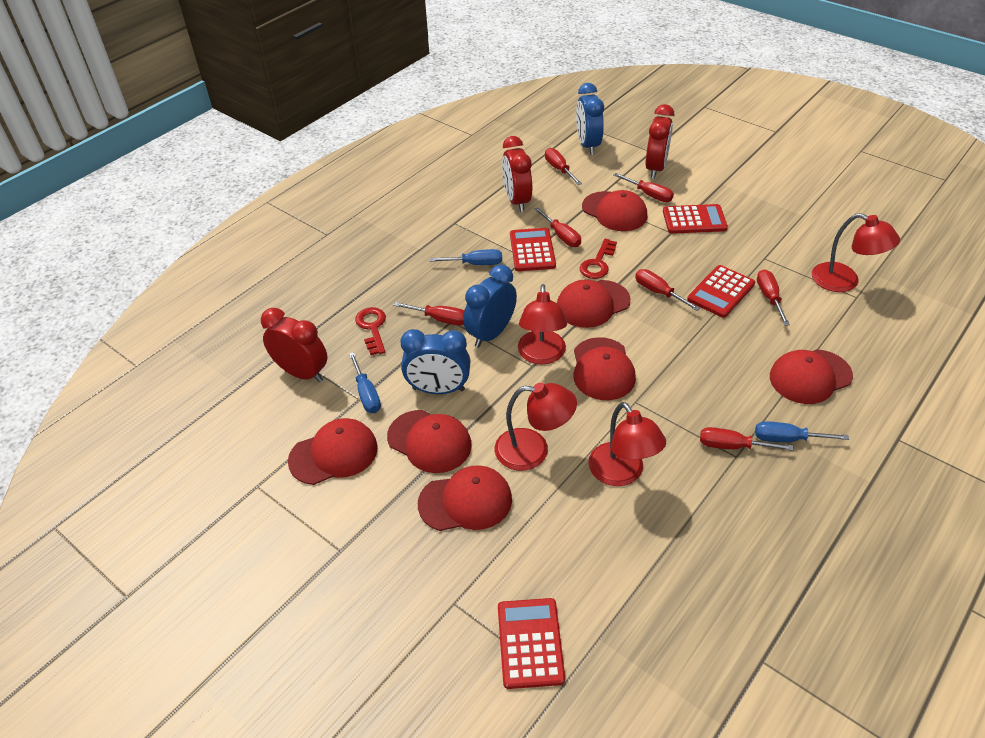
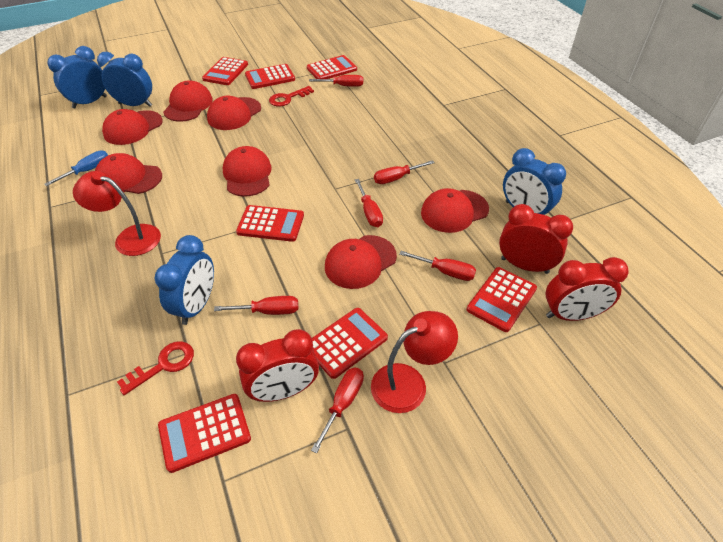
blue clock: [400,329,471,394] [463,264,517,348] [576,83,604,155] = 3 -> [47,46,107,108] [97,52,152,107] [155,235,214,325] [503,148,566,215] = 4
blue screwdriver: [349,352,381,413] [429,249,502,265] [755,421,849,442] = 3 -> [44,150,108,186] = 1
red calculator: [498,598,565,689] [510,228,556,271] [663,204,728,234] [687,265,755,318] = 4 -> [158,394,251,473] [202,57,248,85] [236,205,304,242] [245,64,295,89] [307,55,357,79] [312,308,388,379] [467,267,537,332] = 7
red lamp: [495,383,577,471] [518,284,567,365] [588,402,666,486] [812,213,900,292] = 4 -> [73,171,161,256] [371,311,458,413] = 2
red screwdriver: [393,302,464,325] [534,207,581,247] [545,148,582,185] [614,173,674,202] [635,269,700,311] [700,427,794,451] [757,270,790,326] = 7 -> [214,296,298,315] [309,75,363,87] [311,368,364,453] [355,179,383,227] [374,160,435,184] [400,251,476,281] = 6

